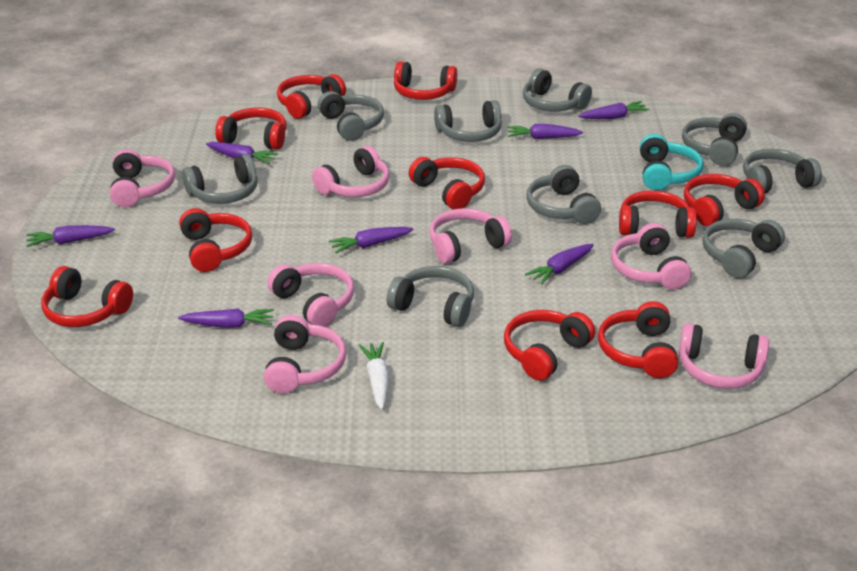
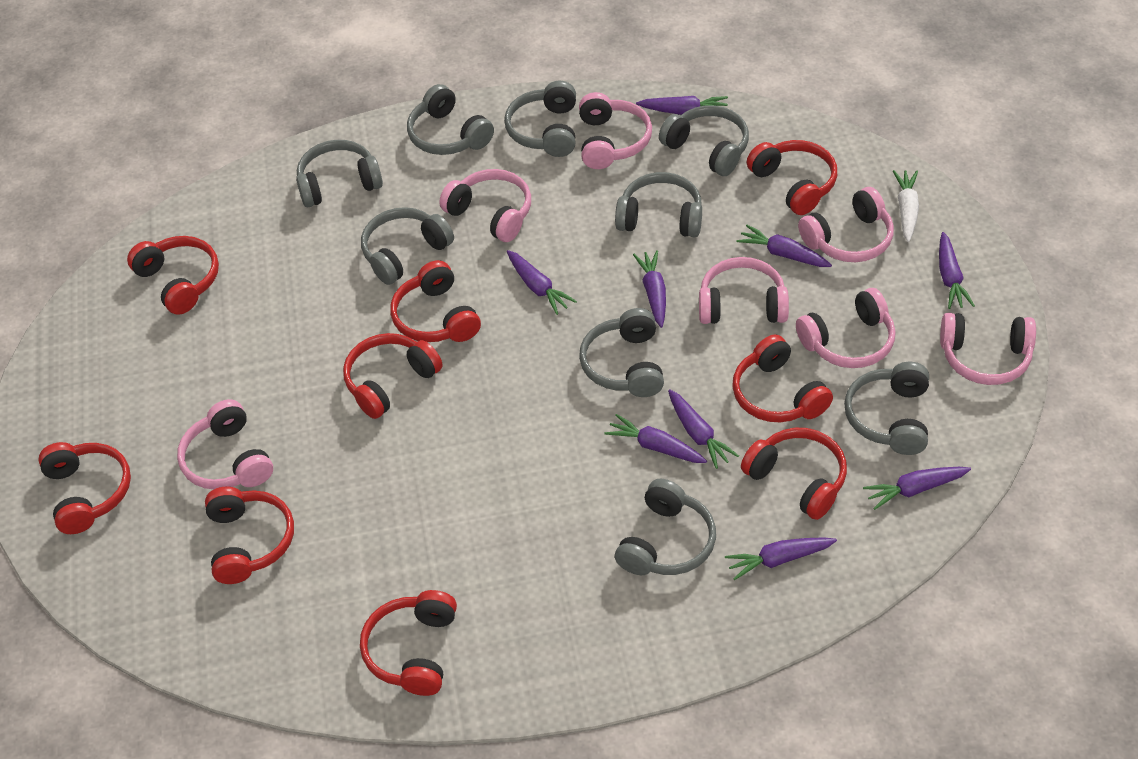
purple carrot: [26,225,115,247] [178,309,274,328] [206,142,278,164] [329,227,414,253] [507,124,583,139] [525,244,594,285] [578,101,650,119] = 7 -> [507,250,577,315] [604,414,707,463] [633,250,666,328] [636,96,728,115] [668,389,739,469] [725,537,837,580] [736,225,832,267] [863,467,971,510] [939,232,975,309] = 9
red headphones: [41,266,133,327] [179,208,252,272] [215,107,287,150] [277,74,346,119] [394,61,457,100] [409,157,485,210] [504,310,595,381] [598,301,678,378] [619,190,697,238] [684,174,765,226] = 10 -> [38,442,131,534] [127,236,219,315] [205,486,294,584] [343,333,442,419] [360,590,457,696] [390,260,481,342] [732,334,833,422] [741,428,847,520] [747,140,837,215] = 9
turquoise headphones: [640,134,703,191] = 1 -> none = 0

